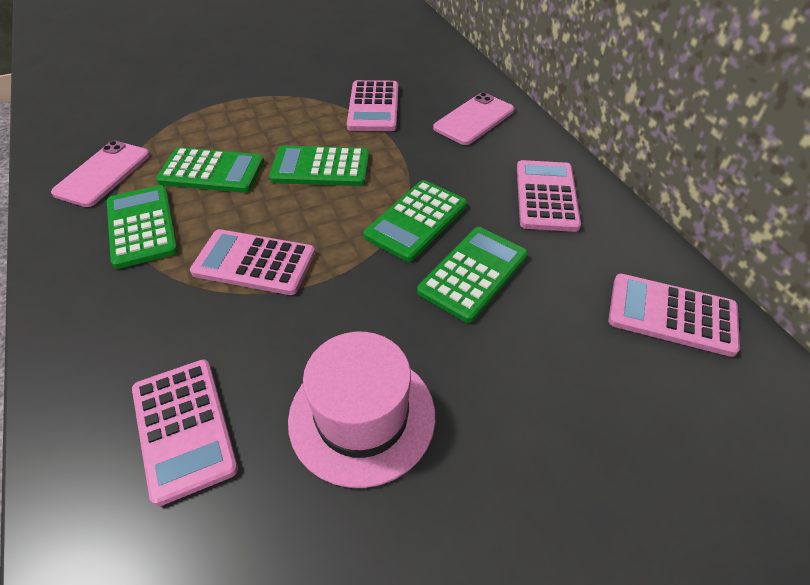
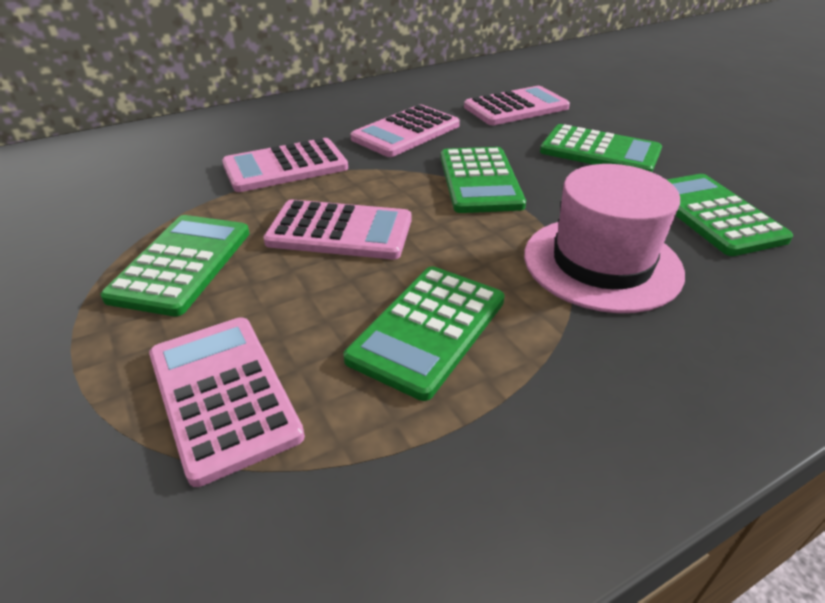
pink phone: [51,141,150,207] [433,92,514,145] = 2 -> none = 0

